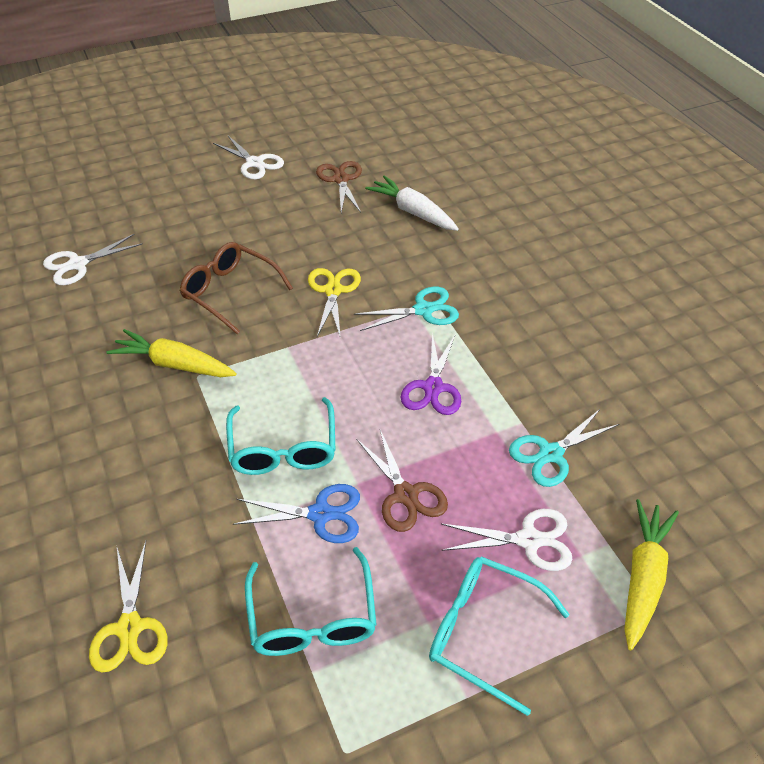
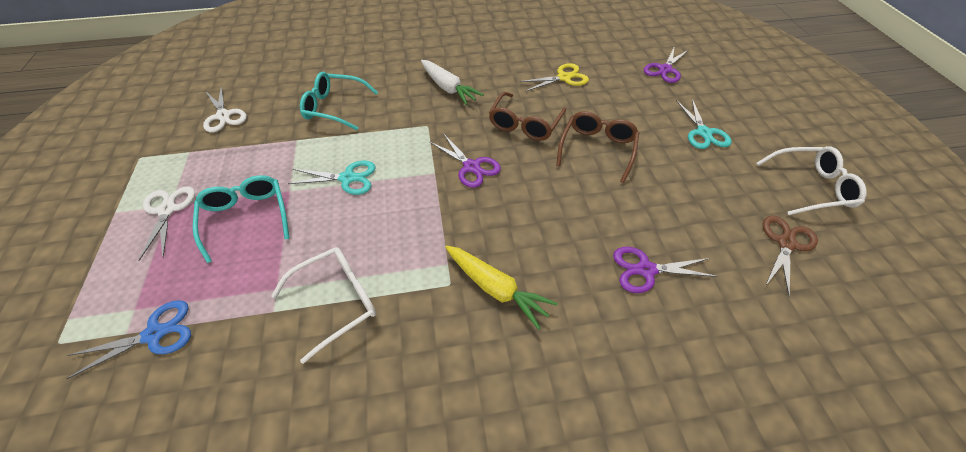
brown glasses: [179,242,293,334] = 1 -> [489,92,566,141] [556,111,639,183] = 2
brown scissors: [316,161,362,213] [356,430,448,532] = 2 -> [763,215,818,297] = 1
purple scissors: [401,333,461,415] = 1 -> [430,133,501,188] [613,247,718,293] [644,46,688,83] = 3
turquoise glasses: [226,397,335,475] [245,547,377,656] [429,556,569,716] = 3 -> [193,175,290,263] [300,72,378,130] = 2
white glasses: none = 0 -> [271,247,376,364] [756,146,867,215] = 2
white scissors: [43,234,143,285] [213,135,284,179] [441,509,572,571] = 3 -> [138,186,195,261] [203,86,247,133] = 2
yellow carrot: [106,329,237,377] [624,499,679,651] = 2 -> [445,246,558,330] = 1
yellow scissors: [89,541,168,673] [308,268,361,338] = 2 -> [519,63,589,92] = 1

